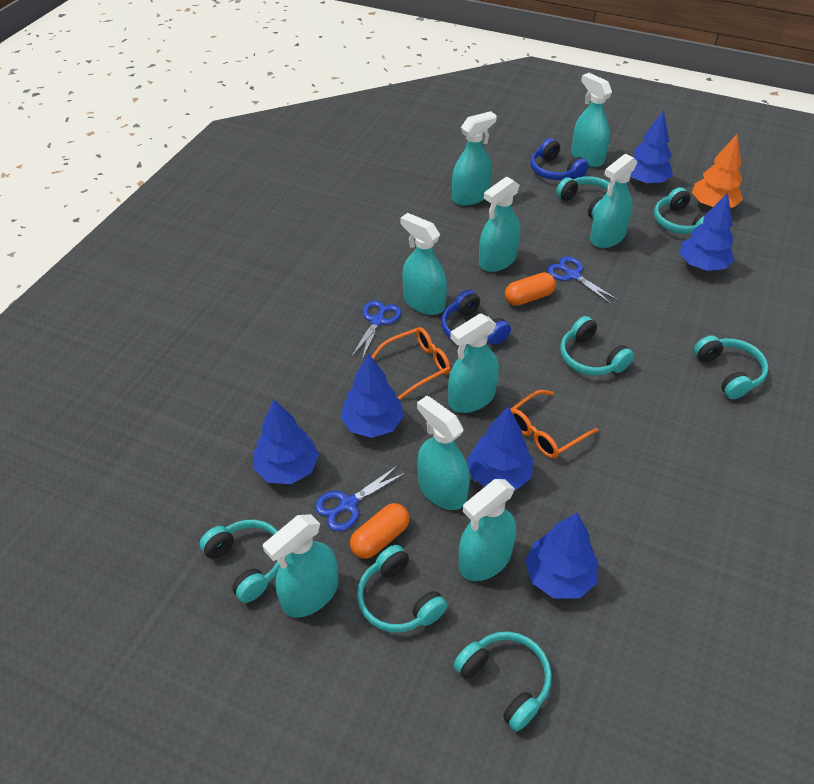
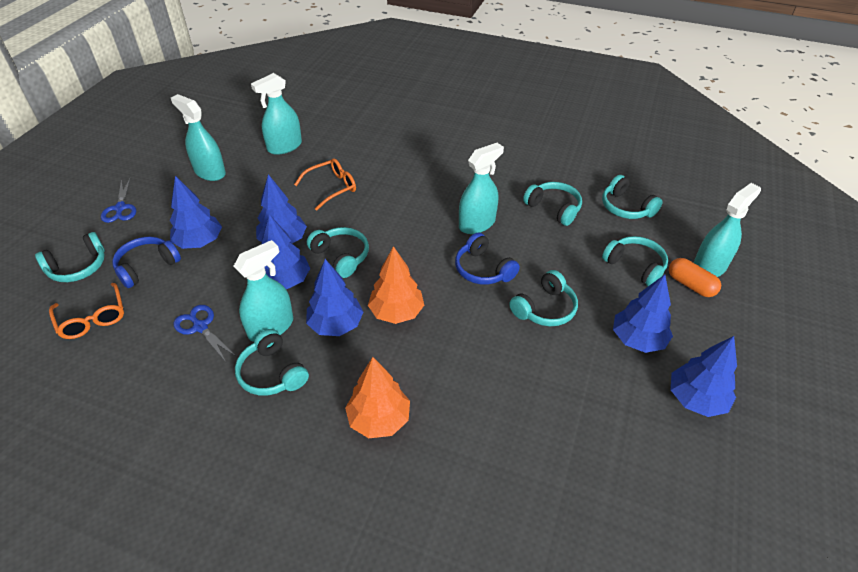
blue scissors: [315,465,406,531] [351,300,401,360] [547,256,618,304] = 3 -> [101,177,136,223] [173,305,237,362] = 2
orange capsule: [350,503,410,559] [505,272,556,306] = 2 -> [669,258,721,297] = 1
orange tree: [692,135,743,209] = 1 -> [345,357,410,438] [368,246,424,324] = 2
turquoise spray bottle: [263,514,338,618] [400,213,447,315] [417,396,470,510] [448,314,499,413] [452,111,497,206] [459,479,516,581] [479,176,520,272] [571,73,612,167] [590,154,637,248] = 9 -> [171,94,226,181] [234,240,293,342] [251,73,302,155] [459,143,504,234] [693,183,761,277] = 5

